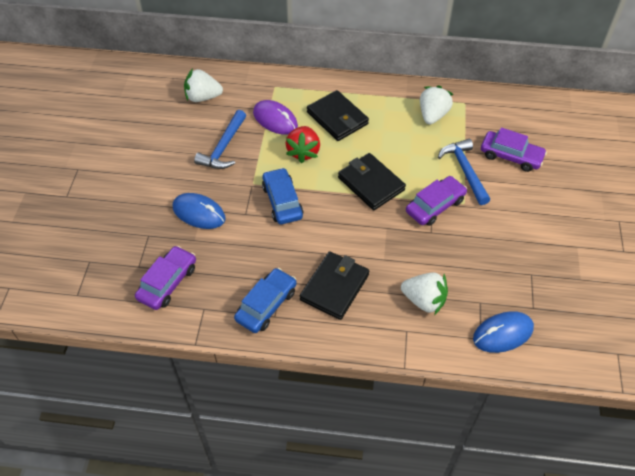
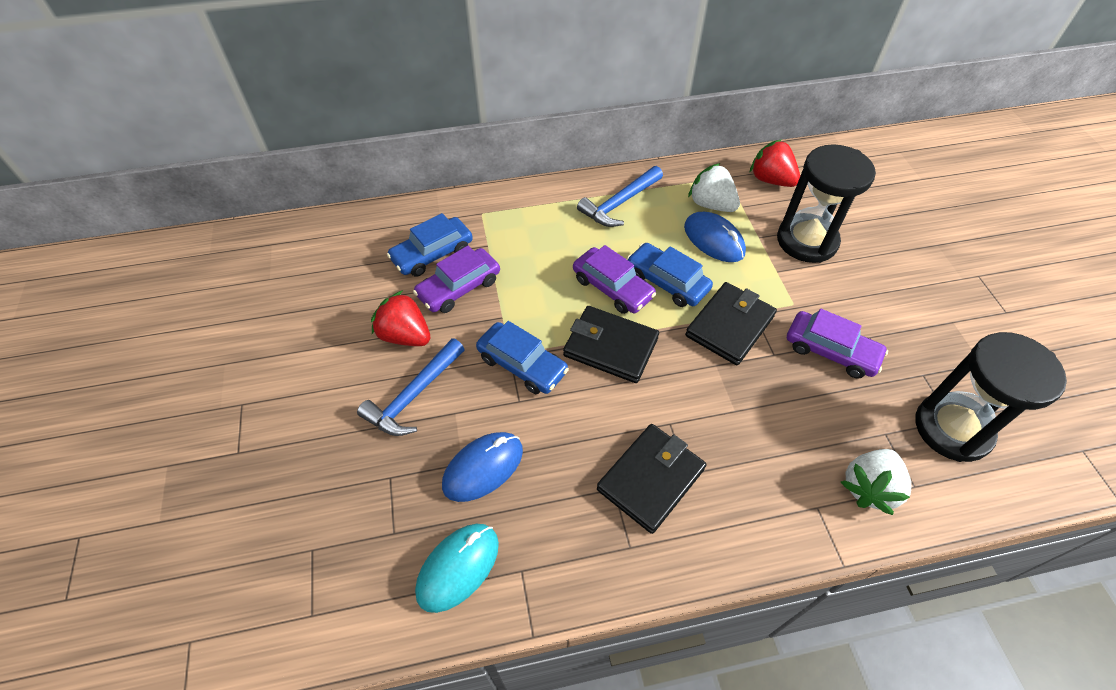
black hourglass: none = 0 -> [777,144,876,263] [916,332,1067,462] = 2
blue car: [234,268,297,333] [262,168,304,224] = 2 -> [387,213,473,277] [476,321,569,394] [627,243,713,307] = 3
purple mouse: [253,100,298,135] = 1 -> none = 0
red strawberry: [286,126,320,163] = 1 -> [371,290,431,346] [750,139,800,187] = 2
turquoise mouse: none = 0 -> [415,524,499,613] = 1
white strawberry: [184,68,223,102] [401,272,448,315] [420,85,454,124] = 3 -> [688,163,740,212] [841,449,911,515] = 2

